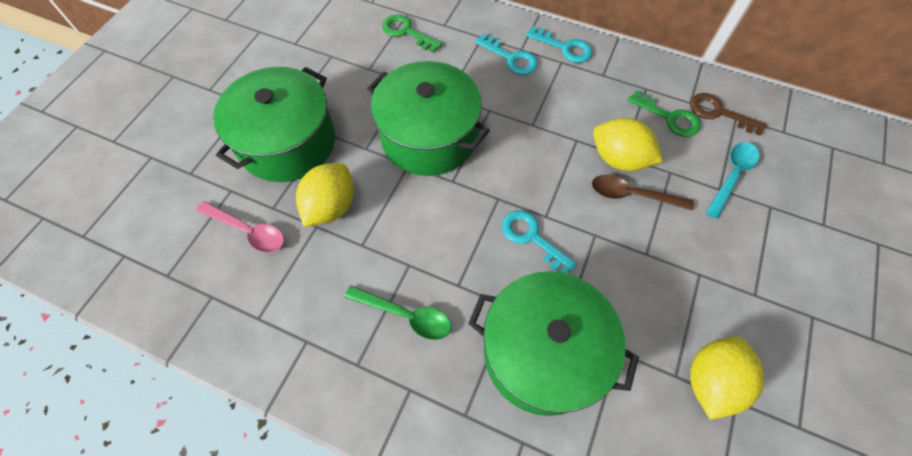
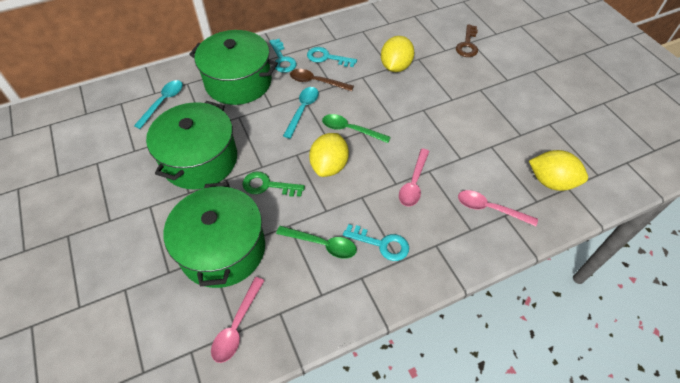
green key: [382,14,442,53] [628,90,701,137] = 2 -> [243,172,305,197] = 1
green spoon: [345,286,451,340] = 1 -> [276,226,357,259] [322,114,391,143] = 2
pink spoon: [196,201,284,253] = 1 -> [211,277,265,363] [399,149,430,206] [458,190,538,226] = 3
turquoise spoon: [706,142,759,219] = 1 -> [134,80,183,129] [283,87,319,139] = 2

